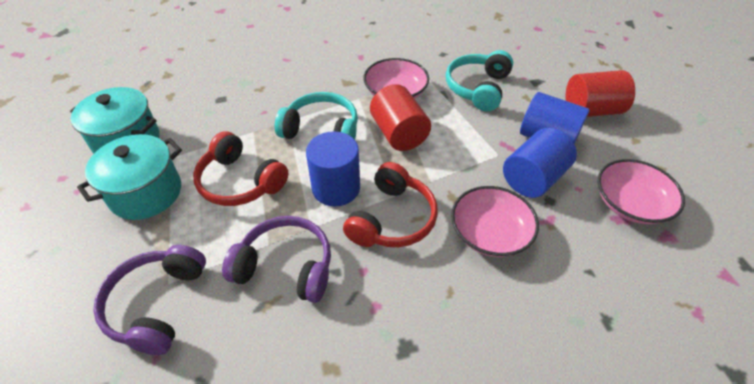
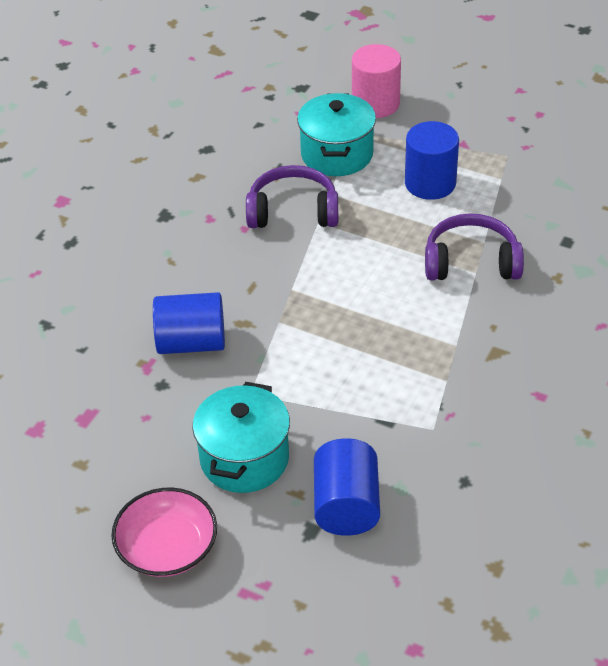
pink bowl: [363,58,429,99] [451,186,539,257] [598,159,685,224] = 3 -> [111,488,217,577] = 1
pink cylinder: none = 0 -> [352,44,401,118] = 1
red cylinder: [370,84,431,151] [566,70,635,117] = 2 -> none = 0
red headphones: [193,131,288,206] [343,162,438,247] = 2 -> none = 0
turquoise headphones: [275,92,358,140] [446,50,513,111] = 2 -> none = 0

